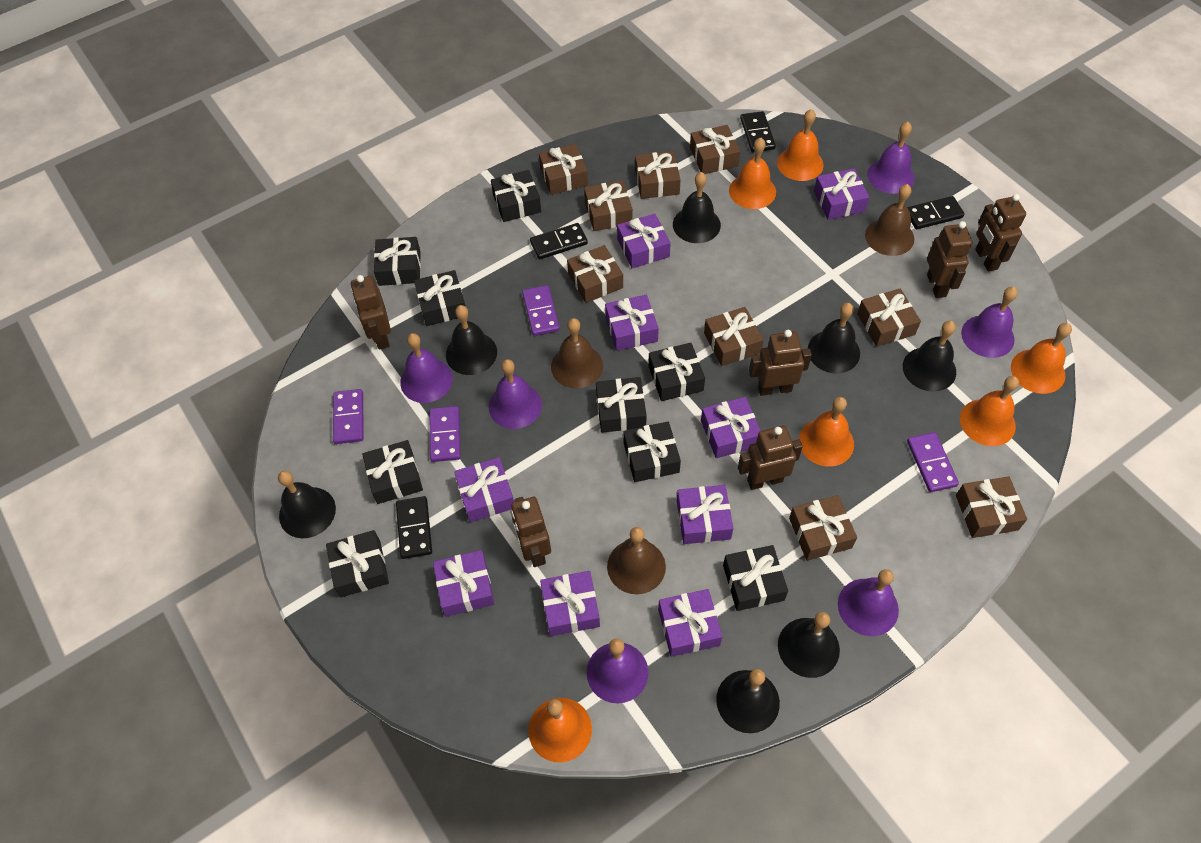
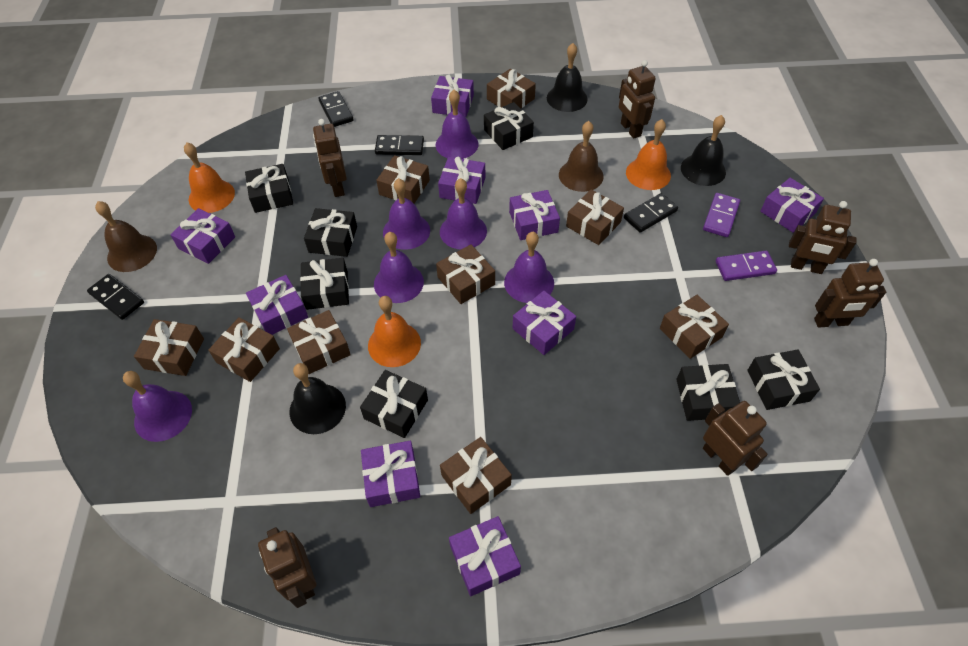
black bell: [278,471,336,538] [446,305,497,375] [673,172,721,243] [716,669,780,733] [778,612,840,678] [808,303,860,373] [903,321,956,392] = 7 -> [289,363,346,434] [547,43,588,112] [681,115,726,186] = 3
black gift: [326,530,389,597] [362,440,423,504] [374,237,421,286] [414,270,466,326] [491,170,541,222] [596,377,647,433] [623,421,681,482] [648,343,705,401] [723,545,788,611] = 9 -> [245,164,293,213] [300,258,349,310] [304,208,357,257] [360,370,428,438] [484,102,534,150] [676,364,740,421] [747,350,820,410] = 7
brown bell: [551,318,603,388] [607,527,666,594] [865,184,914,256] = 3 -> [95,201,157,272] [559,121,604,192] = 2
orange bell: [528,698,592,763] [729,137,776,209] [777,109,824,181] [799,397,854,467] [960,376,1019,446] [1011,323,1072,394] = 6 -> [184,142,235,213] [368,296,421,367] [626,119,671,190] = 3
purple domino: [333,389,363,444] [429,406,461,462] [522,285,560,336] [907,432,959,492] = 4 -> [703,193,740,237] [716,251,777,281] = 2

